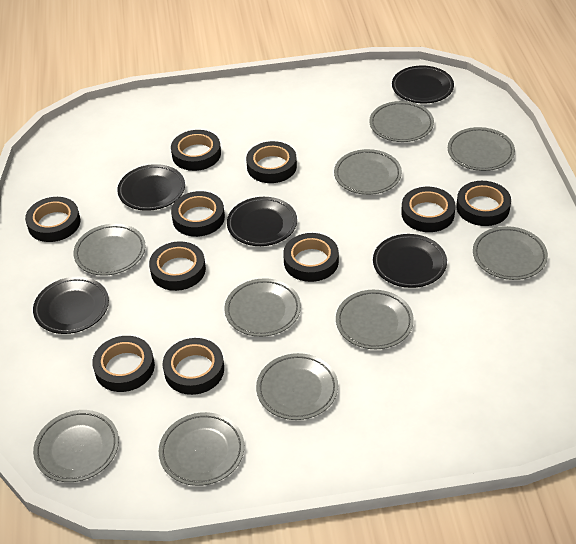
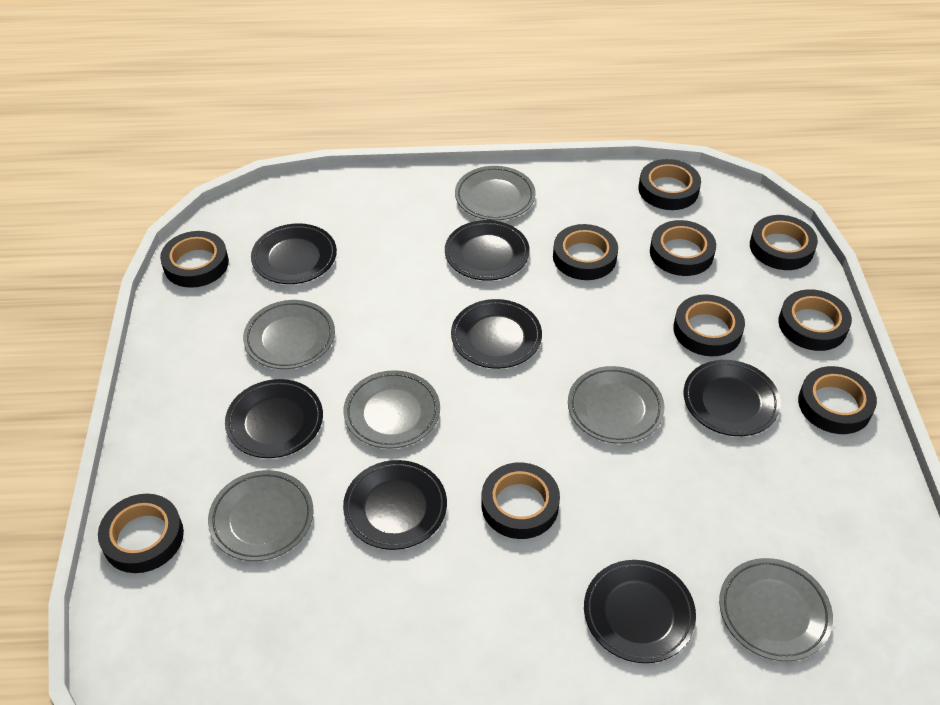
black plate: [33,277,109,334] [117,164,185,211] [227,197,297,246] [373,234,447,288] [392,66,454,103] = 5 -> [225,379,323,458] [251,223,337,284] [343,460,447,550] [445,220,530,281] [451,299,542,369] [584,560,696,663] [683,360,781,436] = 7
grey plate: [33,410,119,482] [73,224,146,276] [159,412,244,486] [225,278,301,337] [256,353,338,420] [334,149,402,195] [336,290,414,349] [369,101,434,142] [448,127,515,171] [473,226,548,280] = 10 -> [208,470,314,561] [243,300,335,369] [344,370,440,449] [455,166,536,220] [568,366,664,444] [719,558,833,661] = 6

